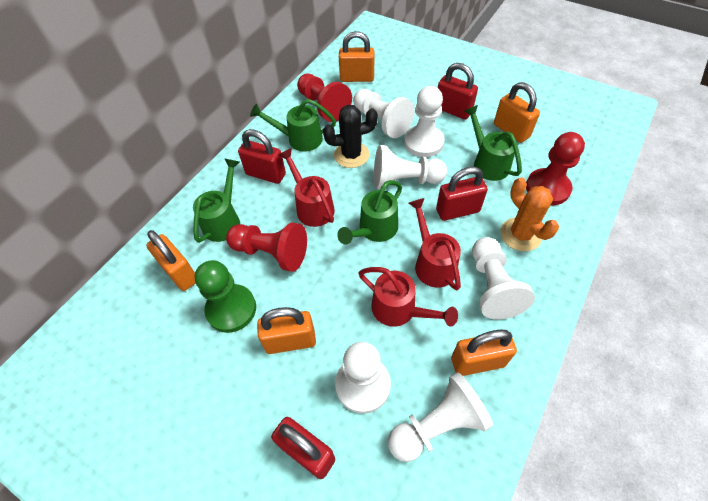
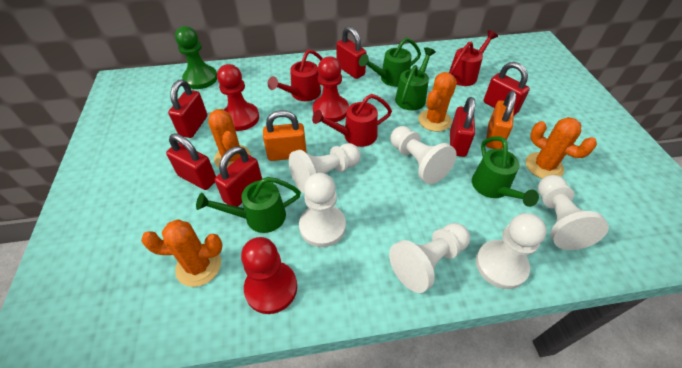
black cactus: [323,105,378,168] = 1 -> none = 0
orange cactus: [500,177,559,251] = 1 -> [141,220,222,287] [208,109,250,168] [418,72,457,132] [526,117,597,179] = 4
orange padlock: [146,230,196,291] [257,307,316,354] [339,31,374,82] [451,329,517,376] [494,82,540,143] = 5 -> [263,110,307,161] [486,91,516,149] = 2
red padlock: [238,129,286,184] [271,417,335,479] [436,166,488,221] [438,63,478,120] = 4 -> [166,133,216,190] [168,80,208,138] [215,146,262,207] [336,26,367,79] [450,97,475,157] [484,62,530,116] = 6

